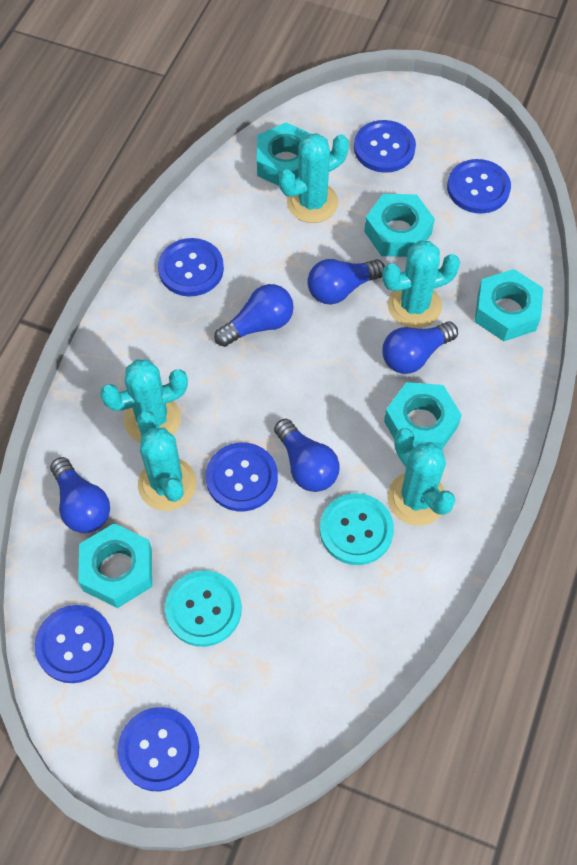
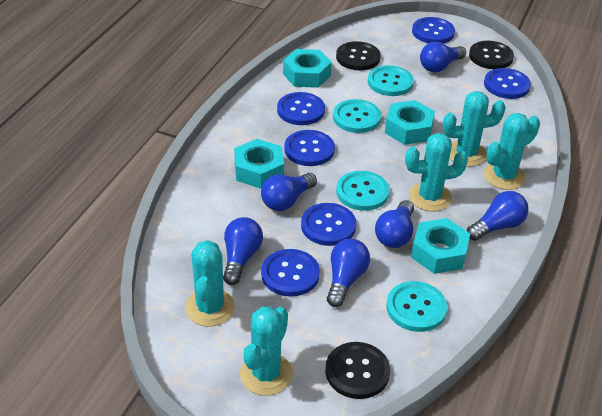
black button: none = 0 -> [325,342,390,399] [336,41,381,70] [469,41,514,69] = 3
blue light bulb: [50,457,110,533] [214,284,294,347] [274,419,340,492] [307,259,385,304] [382,322,458,374] = 5 -> [223,217,263,285] [261,173,317,211] [327,239,370,307] [375,200,414,248] [420,42,466,72] [467,191,528,241] = 6
turquoise button: [165,570,242,647] [320,493,394,565] = 2 -> [333,99,381,133] [336,171,390,211] [368,65,414,96] [386,281,448,332] = 4
turquoise nut: [78,523,152,608] [257,123,311,186] [364,194,435,257] [384,382,462,449] [475,269,543,341] = 5 -> [234,139,284,189] [283,49,332,88] [385,100,435,145] [411,218,470,274] = 4

